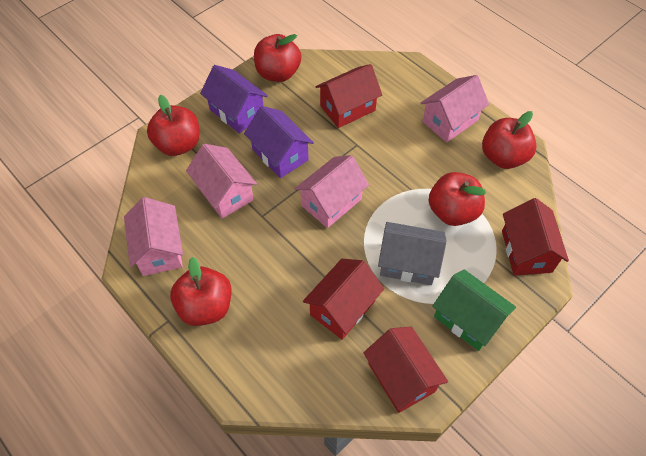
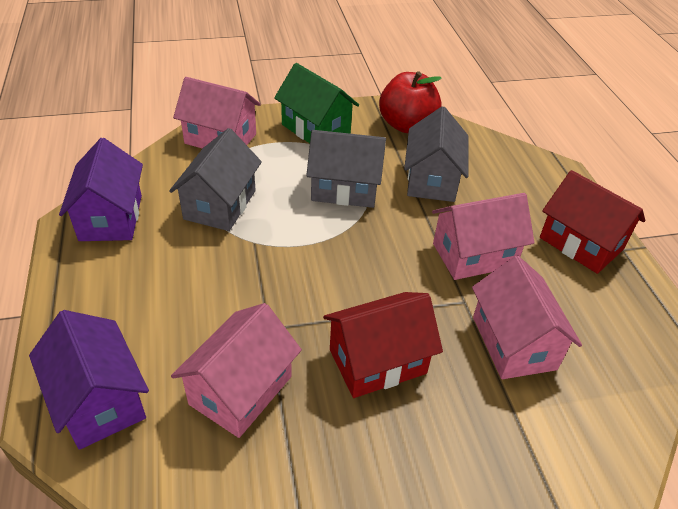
grey house: [378,222,447,285] = 1 -> [169,128,262,231] [306,130,386,208] [404,106,469,202] = 3
red apple: [147,95,199,156] [170,257,232,326] [254,34,301,82] [429,172,486,226] [482,111,537,169] = 5 -> [379,71,442,133] = 1
red house: [303,258,384,340] [315,64,382,128] [363,327,448,413] [502,198,569,276] = 4 -> [323,292,443,398] [540,170,645,274] = 2

